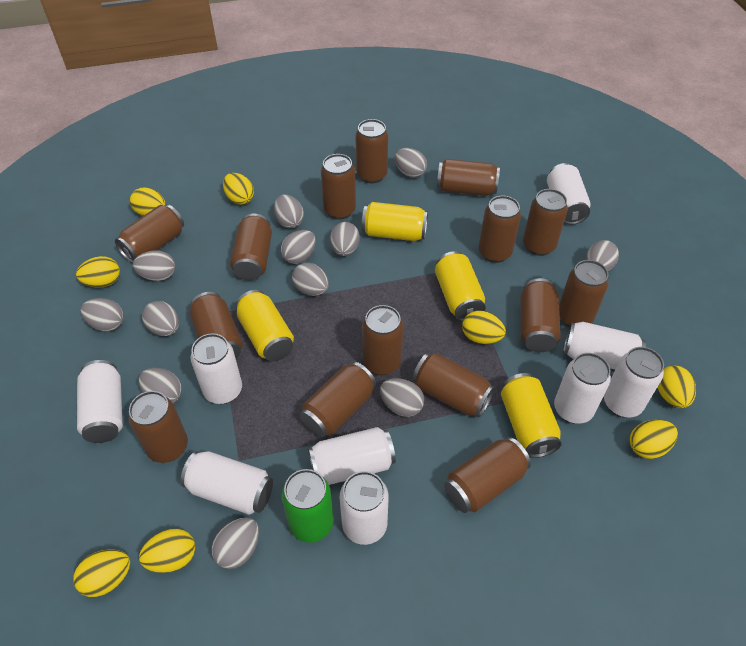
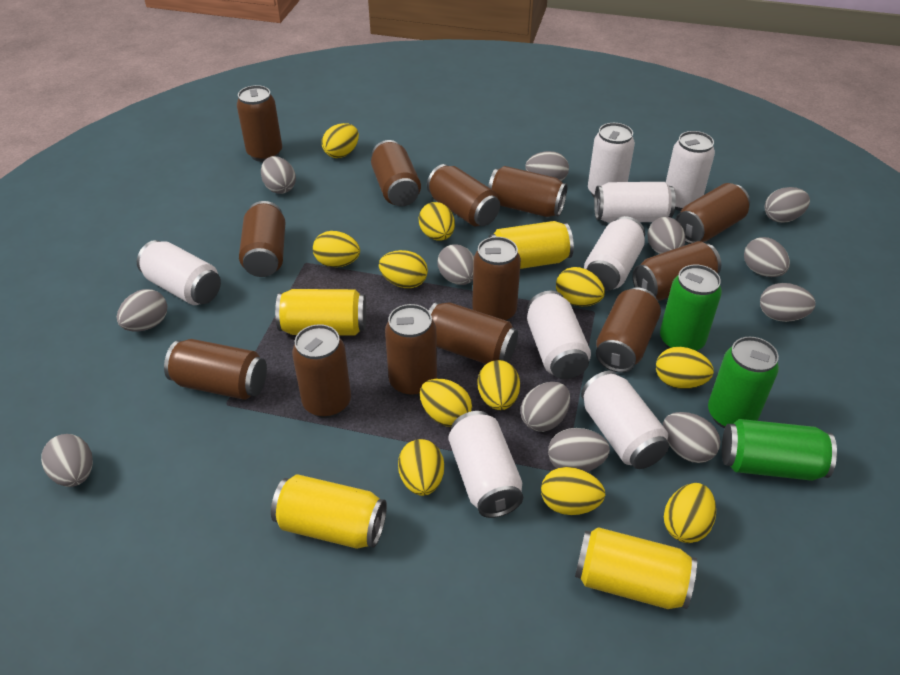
brown can: [115,204,184,263] [129,391,188,463] [190,292,243,359] [230,214,272,280] [300,362,376,438] [321,154,356,220] [355,119,388,183] [362,305,404,375] [412,353,495,418] [437,159,500,196] [444,437,531,513] [479,196,521,263] [521,278,561,352] [523,189,568,256] [559,260,609,327] = 15 -> [164,339,267,400] [237,85,282,162] [239,201,285,277] [292,324,351,418] [371,140,421,206] [385,304,437,397] [427,164,500,226] [429,302,518,364] [472,237,521,321] [488,166,568,217] [596,287,661,373] [633,241,721,301] [675,183,750,244] = 13
green can: [282,469,334,543] = 1 -> [660,265,722,351] [708,337,779,429] [722,419,837,481] = 3
white can: [77,360,123,443] [181,451,273,515] [191,333,242,404] [308,427,396,485] [340,471,389,545] [547,163,590,225] [554,353,611,424] [563,322,646,369] [604,347,664,418] = 9 -> [137,240,221,305] [449,411,523,518] [527,291,591,379] [581,371,669,469] [584,216,645,291] [588,123,635,197] [594,182,676,223] [666,131,715,211] = 8
yellow egg: [73,549,130,597] [76,256,120,287] [130,188,166,216] [139,528,195,573] [223,173,254,205] [462,311,506,344] [629,420,678,459] [657,365,696,408] = 8 -> [313,231,360,267] [322,123,359,158] [379,250,428,288] [398,439,444,496] [419,202,455,241] [420,379,472,427] [478,360,520,410] [541,467,605,515] [556,267,605,306] [656,347,714,389] [664,483,716,543] = 11

